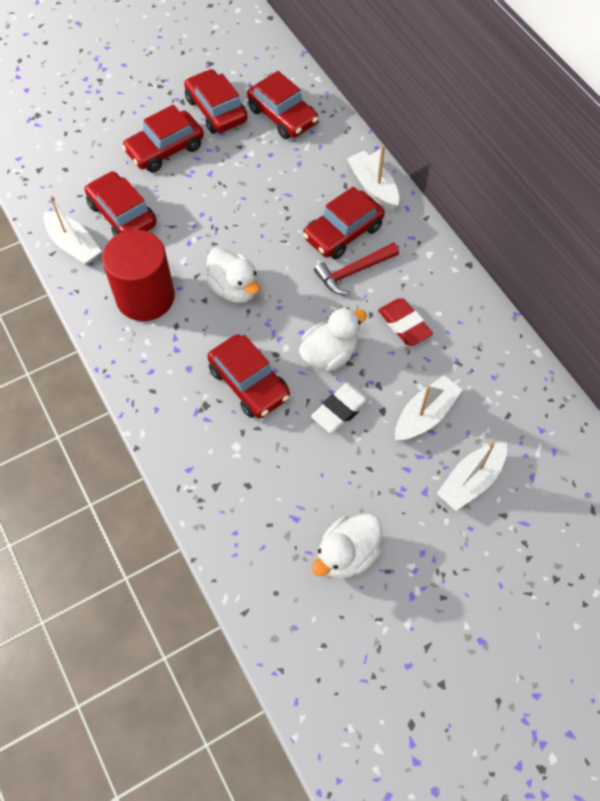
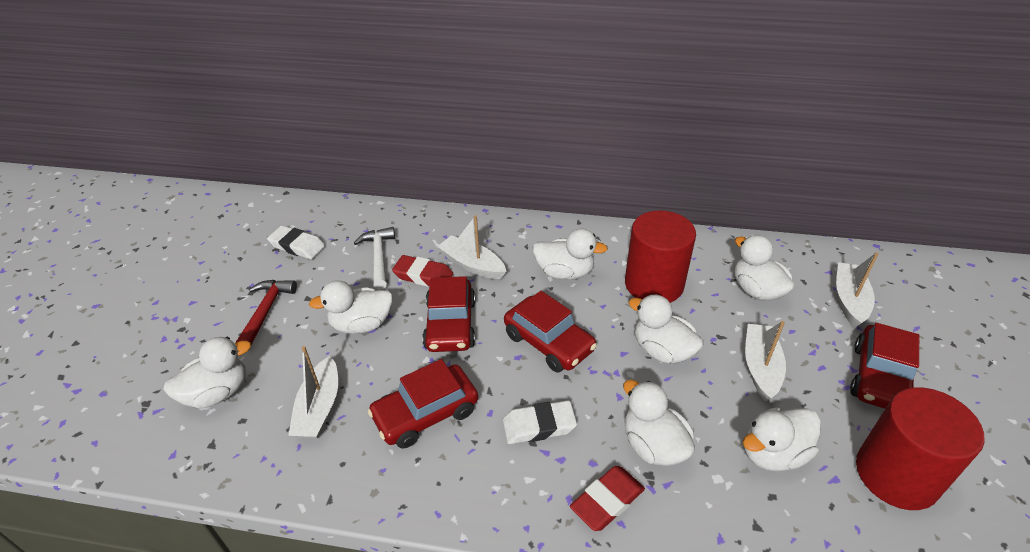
red car: [85,171,156,236] [122,105,204,172] [184,69,248,134] [207,334,290,418] [247,71,318,139] [303,186,385,260] = 6 -> [368,359,478,449] [422,276,476,352] [504,291,597,373] [850,323,919,409] = 4
red cylinder: [102,230,175,321] = 1 -> [625,210,696,303] [856,387,984,510] = 2
red eraser: [378,298,433,346] = 1 -> [392,255,453,287] [570,466,645,531] = 2
white duck: [205,248,260,303] [299,307,367,371] [312,514,382,579] = 3 -> [163,337,251,409] [309,280,393,334] [533,229,608,280] [623,380,695,466] [628,294,704,364] [734,235,795,301] [743,407,821,471] = 7
white eraser: [311,382,371,433] = 1 -> [267,226,325,259] [503,400,577,444] = 2
white hammer: none = 0 -> [354,227,395,290] = 1

